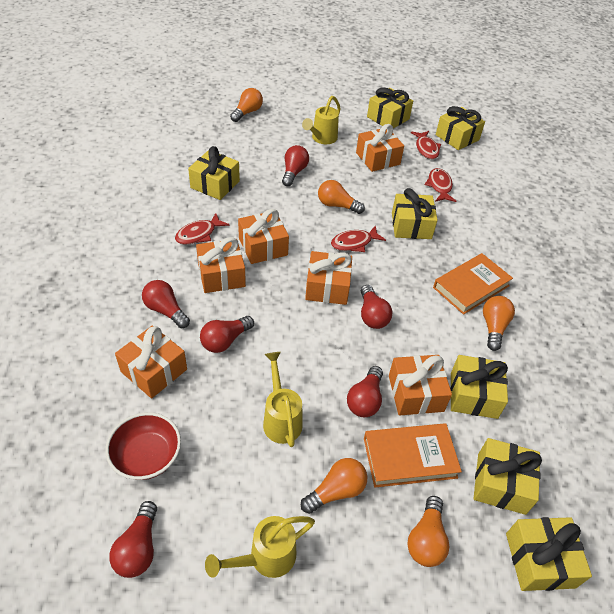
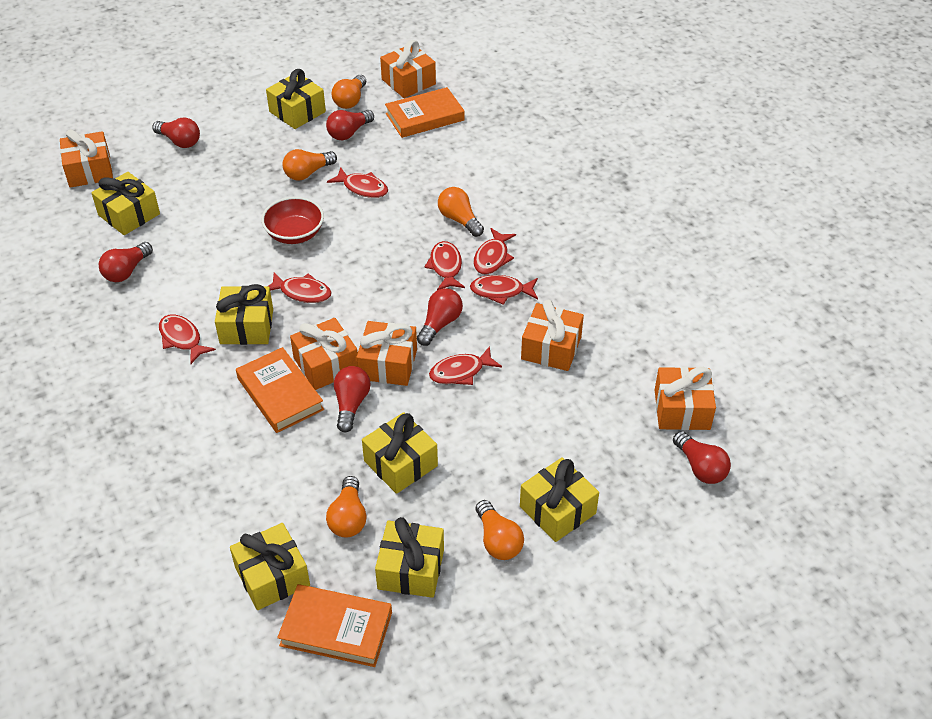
orange book: [364,423,462,487] [433,253,513,315] = 2 -> [236,347,324,433] [277,584,392,667] [385,87,464,138] = 3
red fish: [175,213,230,245] [331,225,386,252] [411,131,441,159] [425,168,456,202] = 4 -> [159,315,216,364] [267,272,332,303] [327,167,388,198] [424,241,465,290] [429,346,502,385] [470,275,538,305] [473,228,516,275] = 7
yellow watering can: [205,516,315,578] [263,352,303,447] [302,96,341,144] = 3 -> none = 0

